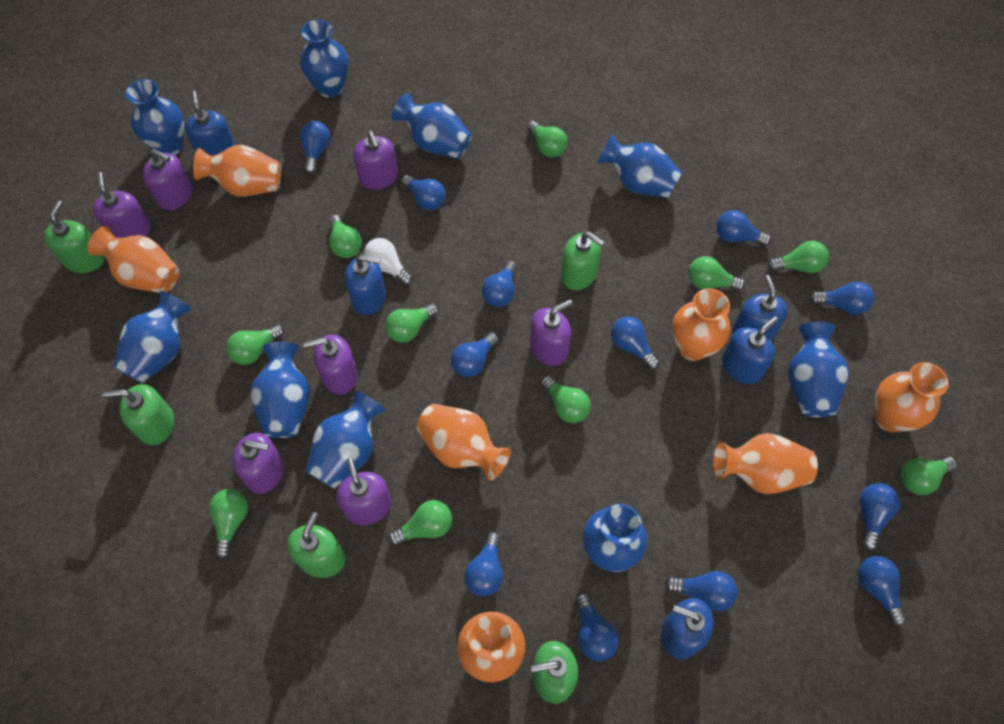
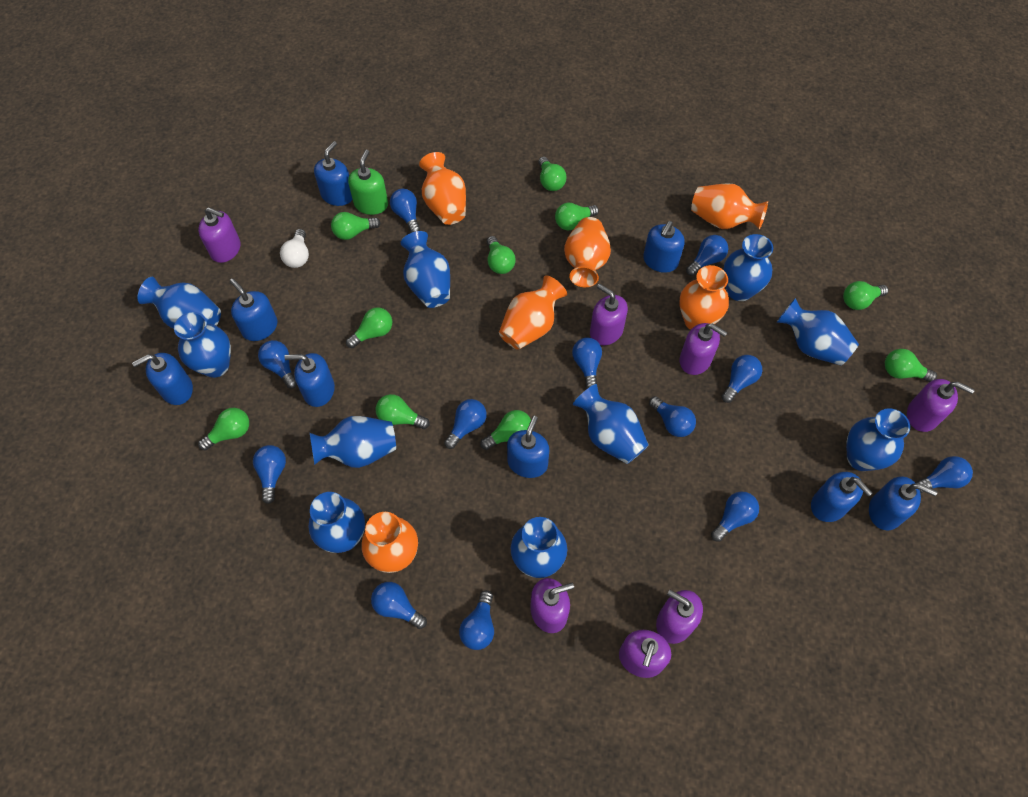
blue soap dispenser: [185,91,236,156] [345,255,386,315] [661,598,714,659] [722,316,778,384] [732,275,788,341] = 5 -> [132,353,193,405] [230,279,278,341] [284,353,335,407] [314,141,352,206] [507,416,549,478] [643,221,685,273] [811,472,872,522] [869,476,938,530] = 8
blue vase: [114,291,192,383] [126,79,184,155] [250,341,311,438] [300,20,349,98] [305,391,386,489] [392,93,472,158] [583,504,647,572] [598,134,682,198] [788,322,849,417] = 9 -> [138,277,221,328] [174,312,231,378] [309,492,365,553] [310,416,396,468] [401,231,450,308] [511,517,567,578] [573,384,649,464] [724,234,773,301] [776,298,859,366] [846,408,910,471] = 10
green soap dispenser: [44,200,105,273] [102,384,174,445] [287,512,346,578] [531,641,578,704] [561,232,604,290] = 5 -> [348,150,388,215] = 1
orange vase: [87,226,180,293] [193,145,281,197] [416,404,511,481] [457,611,525,682] [672,288,730,361] [713,433,818,494] [874,362,949,432] = 7 -> [361,512,418,573] [419,152,466,225] [499,275,567,350] [564,217,611,287] [679,265,729,330] [691,183,768,229] = 6

